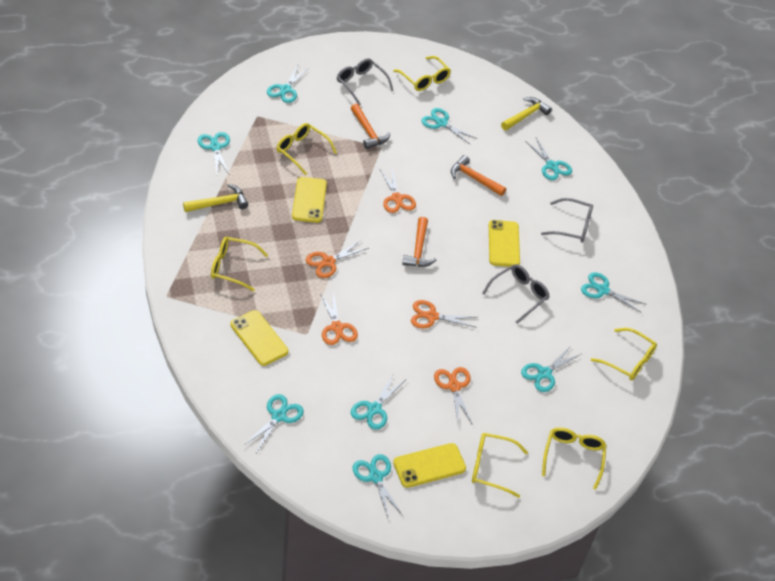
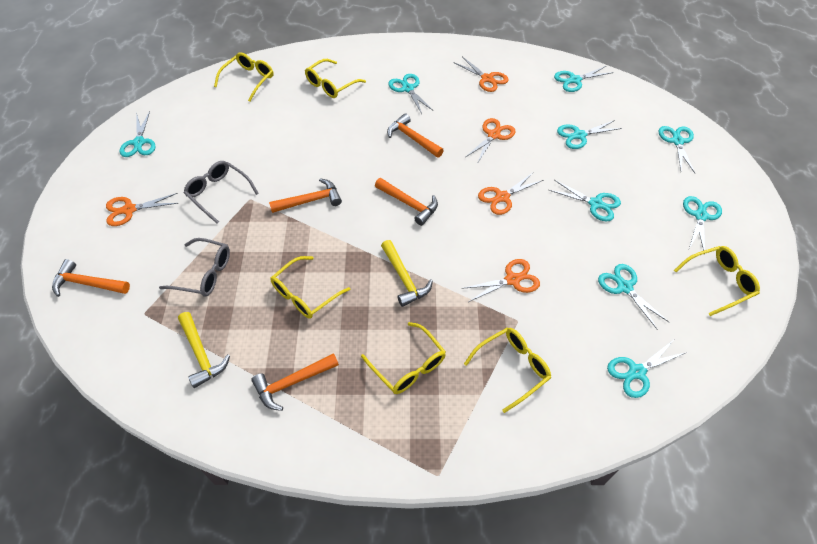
grey glasses: [337,59,393,106] [482,264,550,324] [541,198,593,243] = 3 -> [159,238,230,297] [184,161,259,223] = 2
orange hammer: [351,104,390,149] [402,217,437,267] [451,155,506,196] = 3 -> [52,259,130,297] [251,353,339,411] [269,178,342,213] [375,178,438,226] [387,113,444,158] = 5
yellow phone: [231,310,288,366] [292,177,327,223] [393,443,466,488] [489,220,520,267] = 4 -> none = 0

